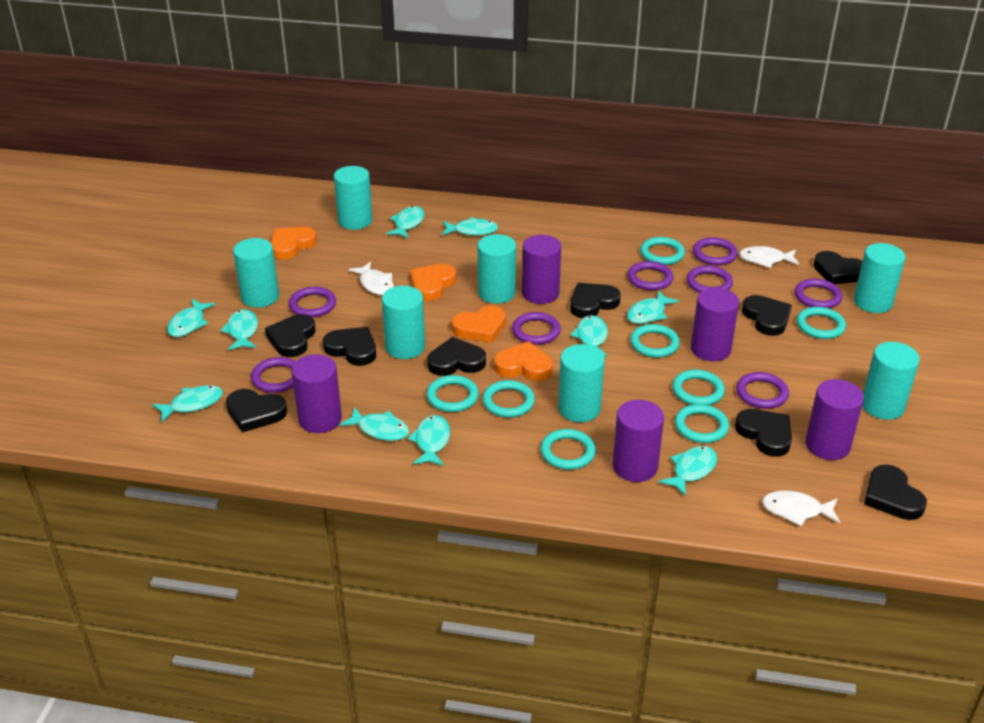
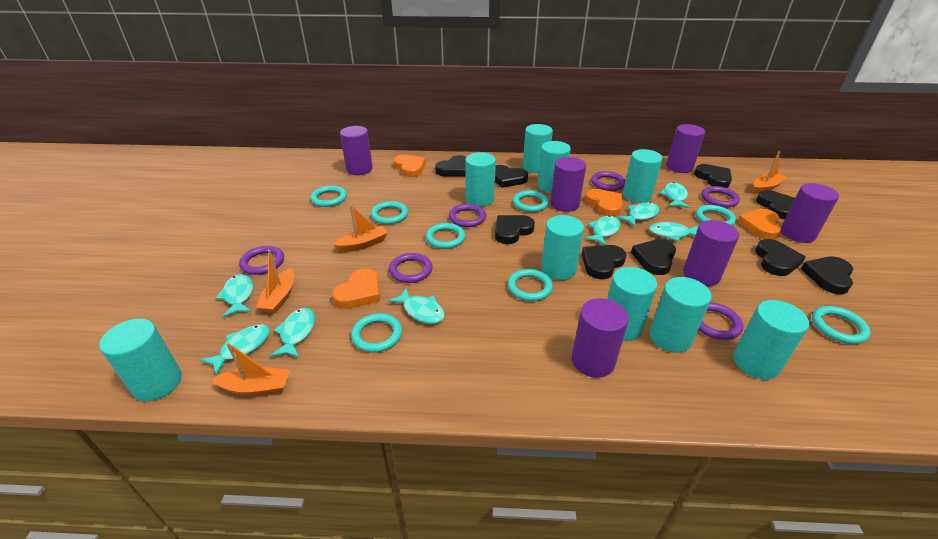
orange boat: none = 0 -> [212,342,290,396] [255,250,294,313] [334,205,388,252] [753,151,787,194] = 4
purple cylinder: [292,354,342,433] [522,235,561,304] [613,400,664,482] [691,288,739,361] [805,379,864,460] = 5 -> [340,126,373,175] [550,157,586,212] [571,298,629,378] [666,124,705,173] [683,220,739,286] [781,183,839,243] = 6
purple ring: [251,357,296,393] [289,286,336,318] [512,312,561,345] [627,261,673,291] [686,265,733,293] [693,237,738,266] [736,372,789,409] [794,279,842,308] = 8 -> [239,246,284,275] [389,253,433,283] [449,204,486,227] [591,171,626,191] [699,302,743,340] [701,186,740,208] = 6
turquoise cylinder: [233,238,279,308] [334,166,373,230] [382,286,425,359] [478,234,516,304] [558,344,605,422] [854,243,905,313] [862,342,920,420] = 7 -> [99,319,182,401] [465,152,496,207] [523,124,553,173] [538,141,571,193] [541,215,584,280] [607,267,657,341] [623,149,663,203] [649,277,712,353] [733,300,809,380] = 9
turquoise fish: [152,385,223,423] [167,299,216,337] [220,309,258,351] [339,407,409,441] [386,206,425,239] [408,415,450,466] [442,217,498,236] [570,315,608,357] [627,290,679,324] [659,446,717,497] = 10 -> [200,324,270,376] [216,274,253,317] [270,308,315,358] [388,288,445,324] [585,216,620,245] [617,202,660,227] [649,222,698,242] [659,182,690,209] = 8
white fish: [349,262,394,295] [739,246,799,268] [762,491,840,526] = 3 -> none = 0

